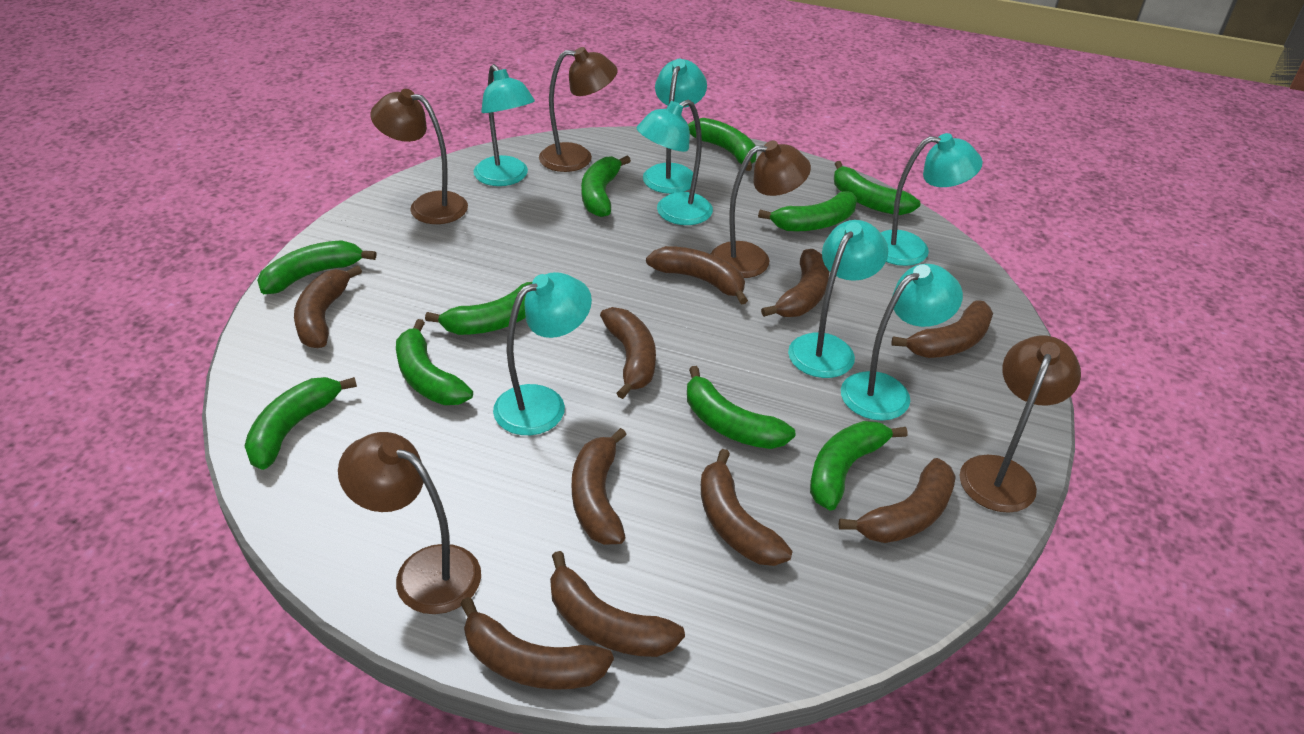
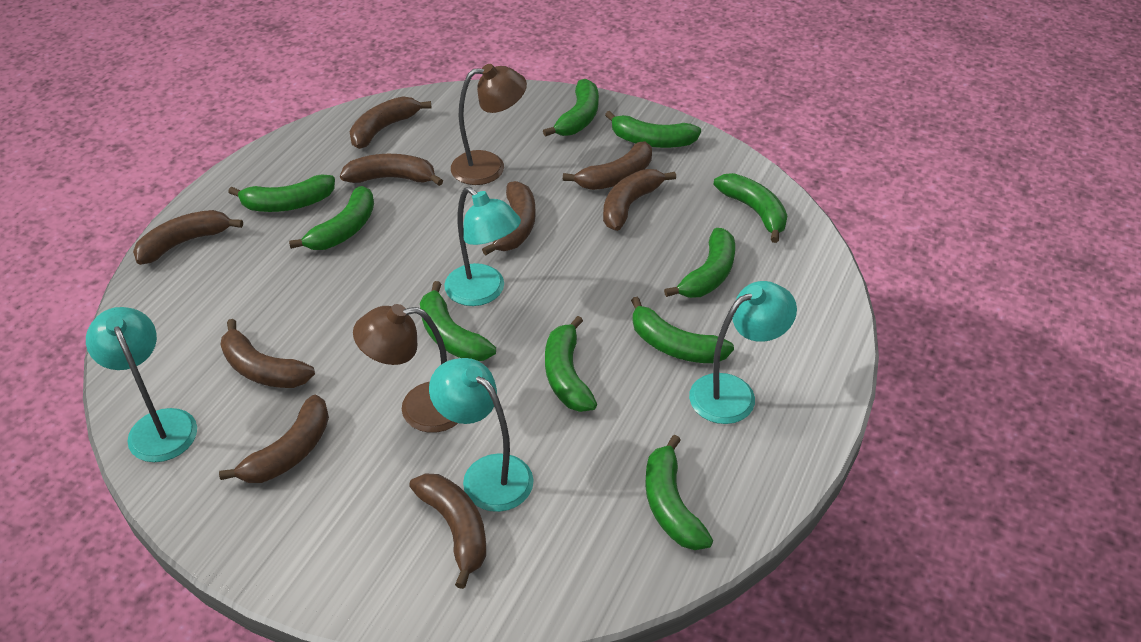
brown banana: [294,265,362,348] [460,597,614,690] [550,551,685,657] [572,428,627,545] [600,307,656,399] [646,246,748,305] [701,449,793,566] [761,249,829,317] [839,458,956,543] [891,300,993,358] = 10 -> [133,210,243,265] [219,395,329,483] [220,319,315,388] [340,154,443,186] [350,96,431,149] [409,474,486,589] [482,181,536,255] [563,141,652,190] [603,169,676,231] = 9
brown lamp: [338,432,481,614] [370,89,468,224] [539,47,618,172] [711,141,811,278] [959,335,1081,513] = 5 -> [353,304,458,433] [451,64,527,185] = 2
turquoise lamp: [474,64,535,186] [493,272,592,435] [636,100,713,225] [643,59,707,194] [788,220,888,378] [841,264,963,421] [880,133,983,266] = 7 -> [86,307,197,462] [429,358,534,512] [444,187,521,306] [689,281,797,424] = 4

